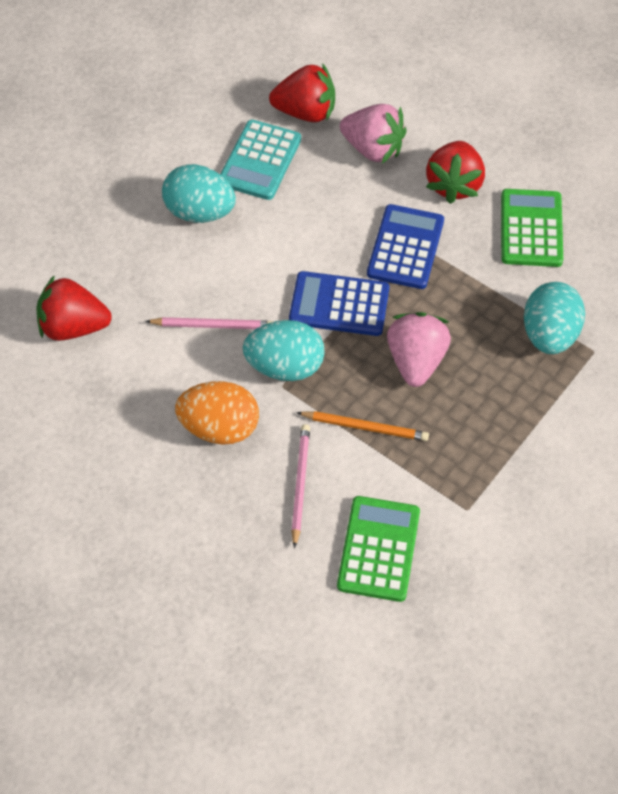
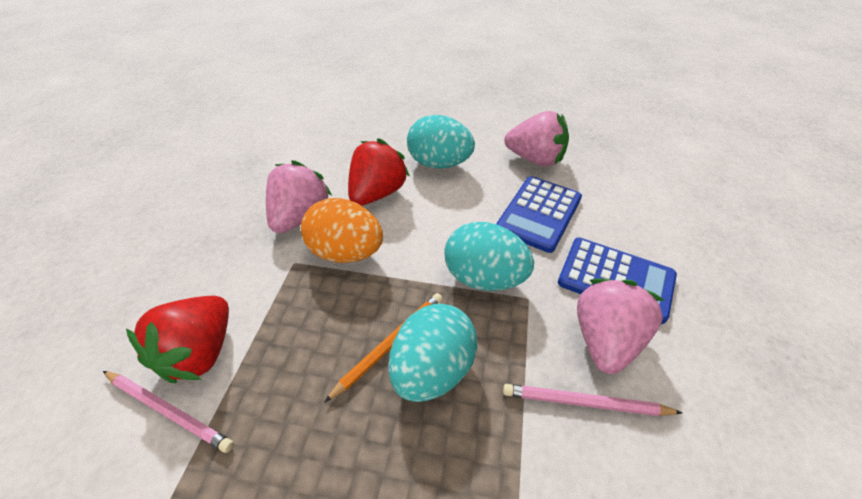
green calculator: [337,496,420,602] [501,189,563,267] = 2 -> none = 0
pink strawberry: [340,104,407,163] [387,312,451,387] = 2 -> [266,160,332,233] [504,111,569,167] [577,278,665,374] = 3
red strawberry: [36,275,112,341] [269,63,335,122] [426,141,485,204] = 3 -> [126,296,229,383] [348,138,410,206] = 2
turquoise calculator: [220,120,301,200] = 1 -> none = 0

